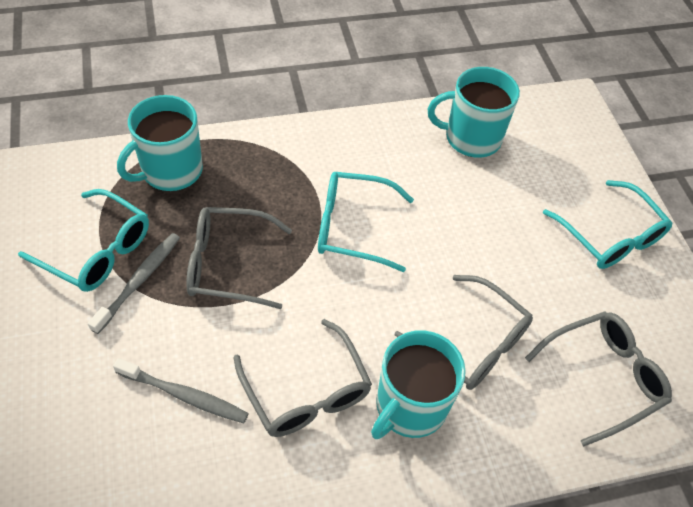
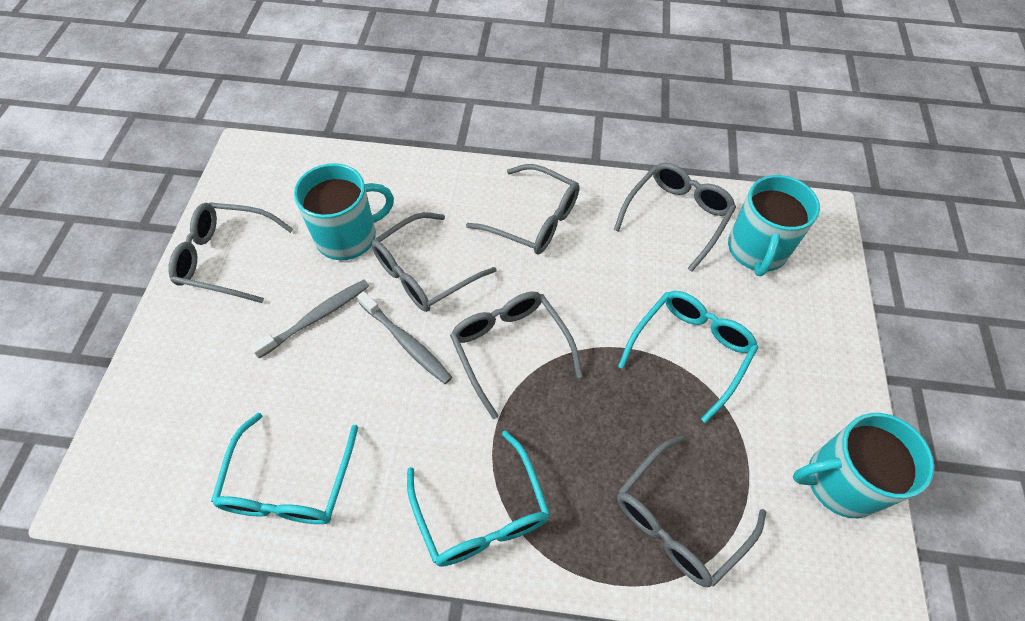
grey glasses: [186,207,292,309] [234,319,372,437] [395,275,533,390] [525,312,672,446] = 4 -> [168,202,293,303] [371,212,496,312] [450,292,583,419] [466,164,580,255] [614,163,736,272] [617,435,766,587] = 6

